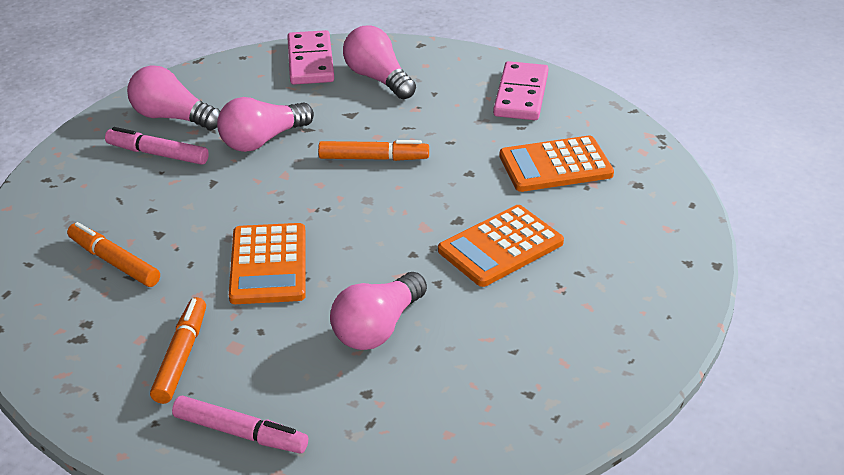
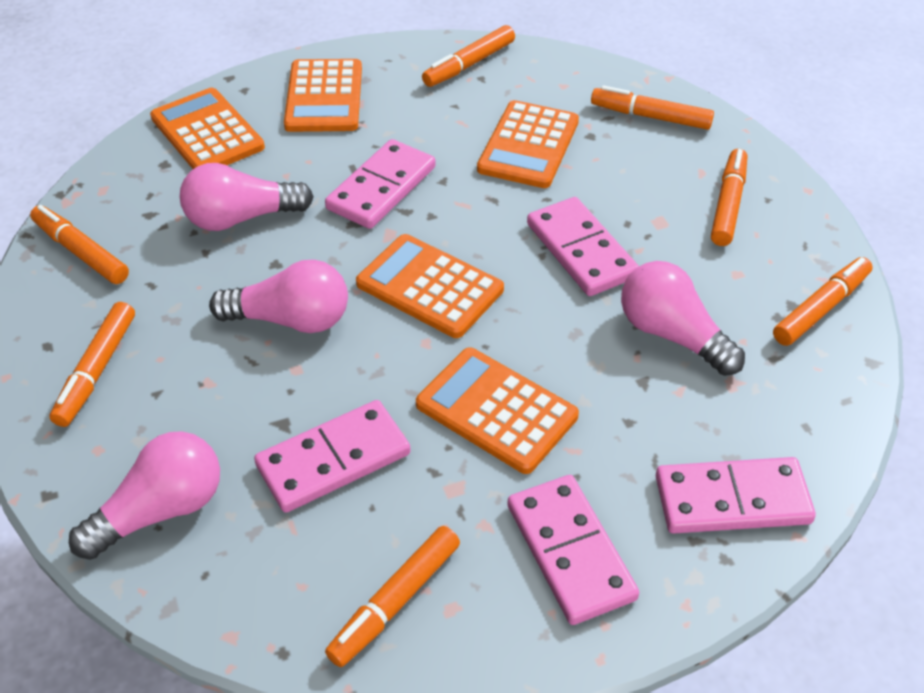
orange calculator: [229,223,306,304] [438,205,564,287] [499,136,614,192] = 3 -> [150,88,265,169] [284,59,362,132] [356,234,504,338] [416,347,579,474] [477,100,579,188] = 5
orange marker: [67,222,160,287] [150,297,206,404] [318,140,429,161] = 3 -> [30,205,129,284] [49,302,135,427] [325,526,460,667] [422,25,515,87] [591,85,714,130] [711,149,747,246] [773,257,873,346] = 7
pink domino: [287,30,334,85] [493,61,549,120] = 2 -> [254,400,411,513] [325,139,436,229] [508,475,639,625] [527,197,639,296] [656,457,816,534] = 5
pink marker: [105,127,209,165] [172,396,308,453] = 2 -> none = 0

